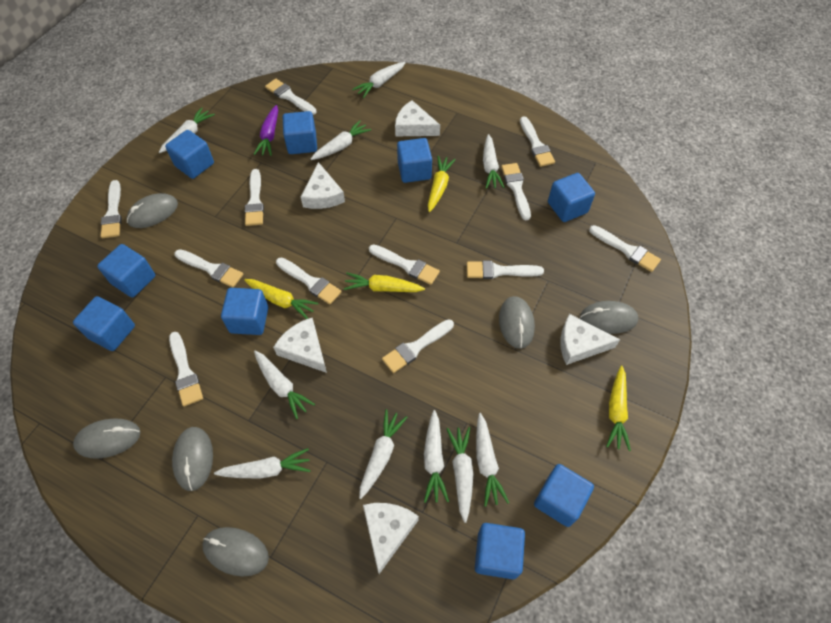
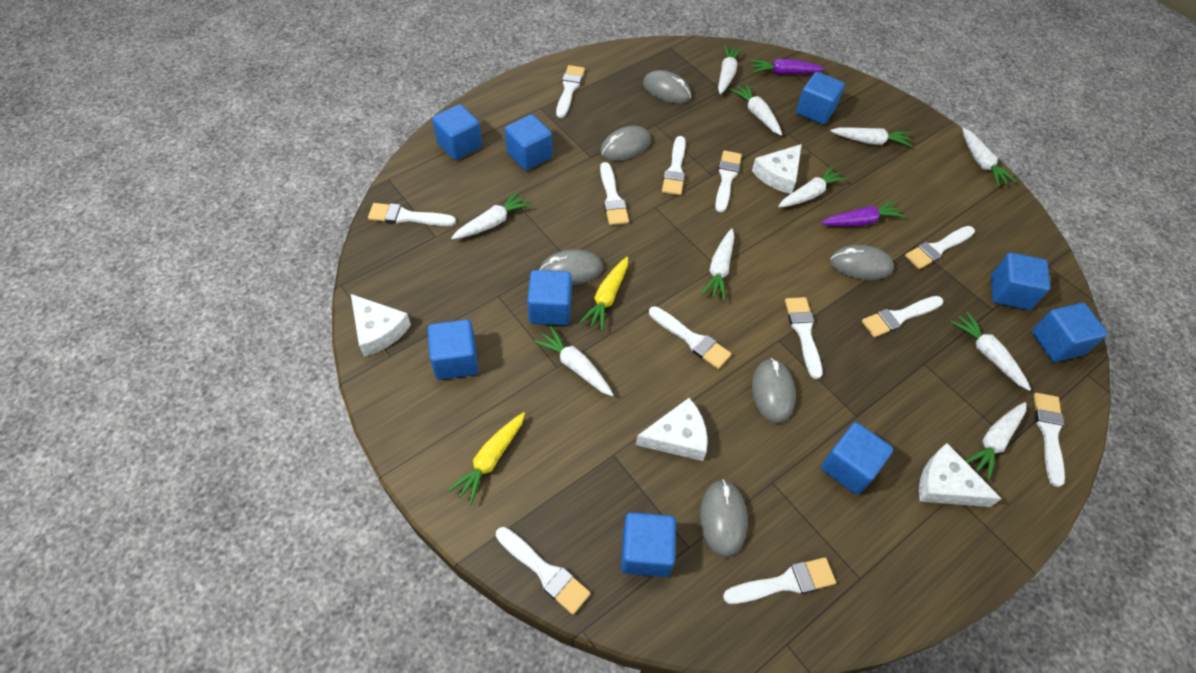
purple carrot: [254,105,278,156] = 1 -> [750,59,825,75] [821,200,906,226] = 2
white cheese: [273,318,327,373] [301,162,345,209] [363,503,419,574] [395,100,440,136] [560,314,620,365] = 5 -> [351,294,411,357] [636,398,708,461] [752,144,802,194] [919,443,1002,507] = 4
yellow carrot: [244,279,318,319] [344,272,425,292] [428,156,456,212] [606,365,631,451] = 4 -> [448,412,525,505] [580,257,628,331] = 2

